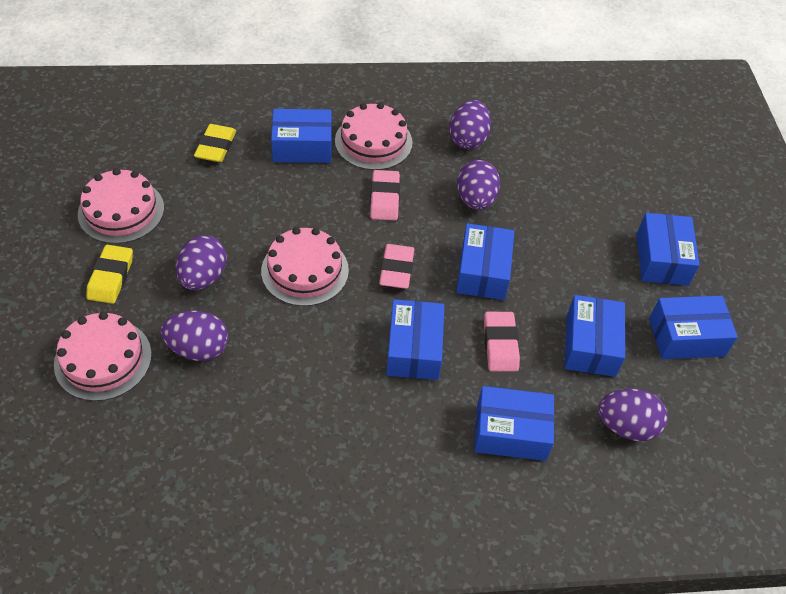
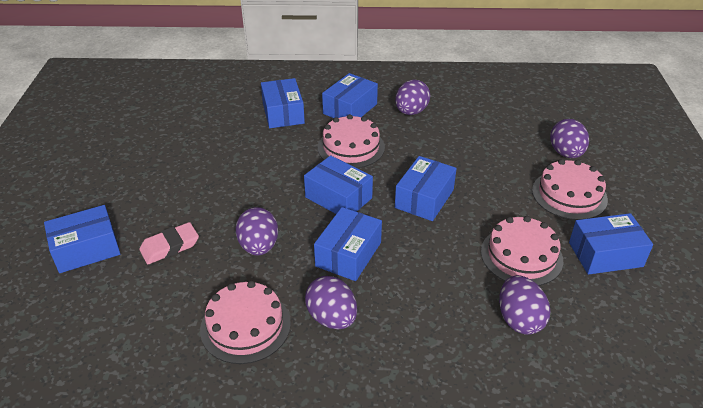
pink eraser: [370,170,400,221] [379,244,414,289] [484,312,520,372] = 3 -> [139,222,199,264] = 1
yellow eraser: [86,245,133,304] [194,124,236,162] = 2 -> none = 0

